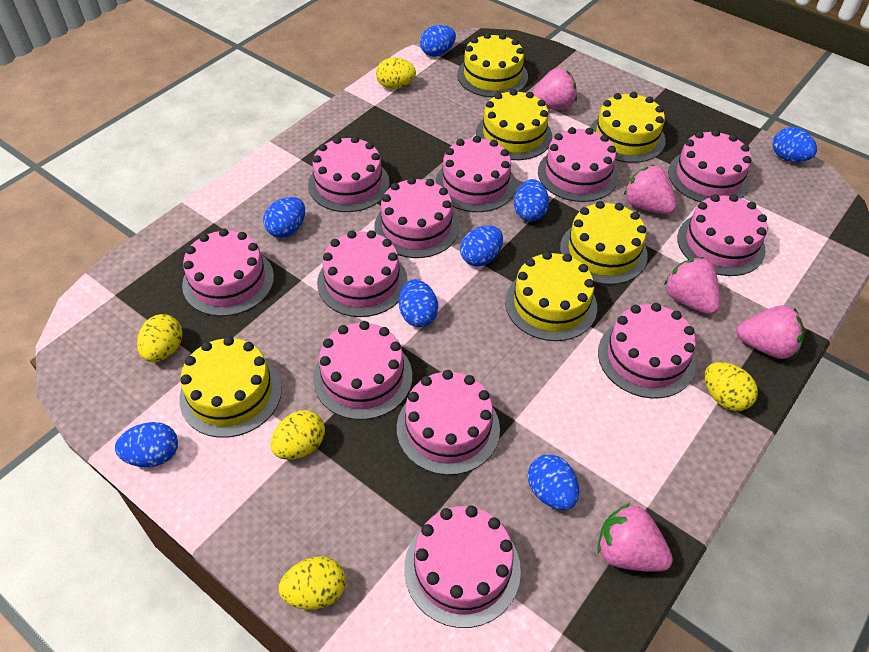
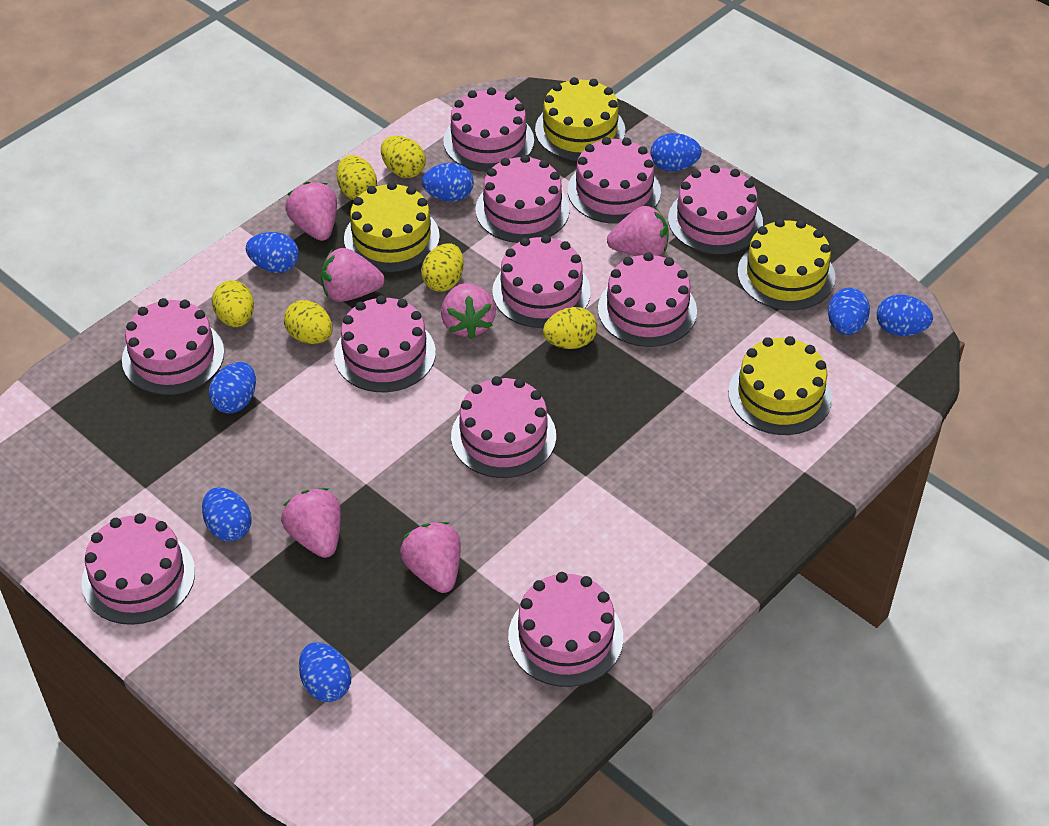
pink cake: [182,228,274,316] [308,136,390,212] [313,321,412,420] [317,230,408,317] [374,177,459,258] [397,370,500,475] [404,506,521,628] [435,136,516,212] [538,127,618,202] [598,303,696,399] [668,130,751,202] [677,194,768,276] = 12 -> [82,513,195,625] [122,298,224,395] [334,295,436,392] [443,87,534,172] [451,376,556,478] [475,155,570,243] [492,235,591,328] [508,572,623,687] [568,137,661,224] [598,252,697,347] [668,165,763,254] = 11
pink strawberry: [532,68,577,109] [598,503,673,572] [624,165,677,214] [664,257,720,314] [736,305,805,359] = 5 -> [281,488,341,558] [285,182,337,241] [321,248,385,302] [400,522,461,593] [441,283,496,339] [607,206,669,256] = 6
yellow cake: [179,336,282,438] [457,33,528,97] [476,89,552,160] [505,251,597,341] [560,201,648,285] [590,92,666,163] = 6 -> [344,182,440,272] [535,77,625,161] [728,336,832,435] [737,219,835,310] = 4
yellow egg: [137,314,183,362] [271,410,325,460] [279,557,346,610] [376,58,416,89] [704,362,758,411] = 5 -> [212,280,254,327] [284,300,332,344] [337,155,377,200] [381,136,425,178] [421,243,464,292] [543,307,597,349] = 6

